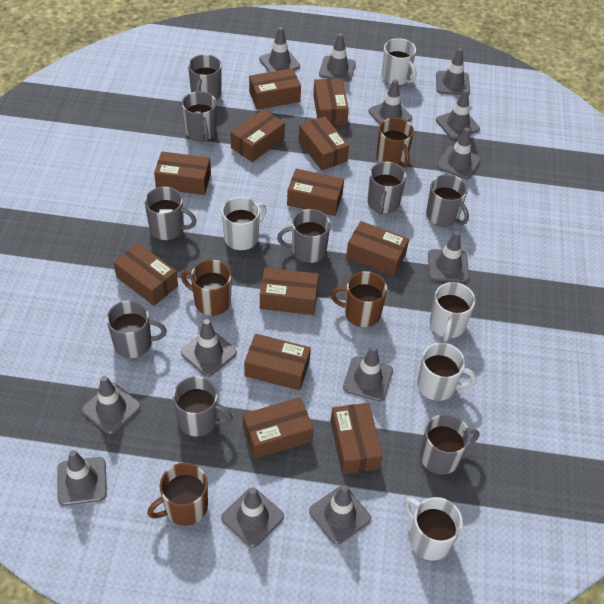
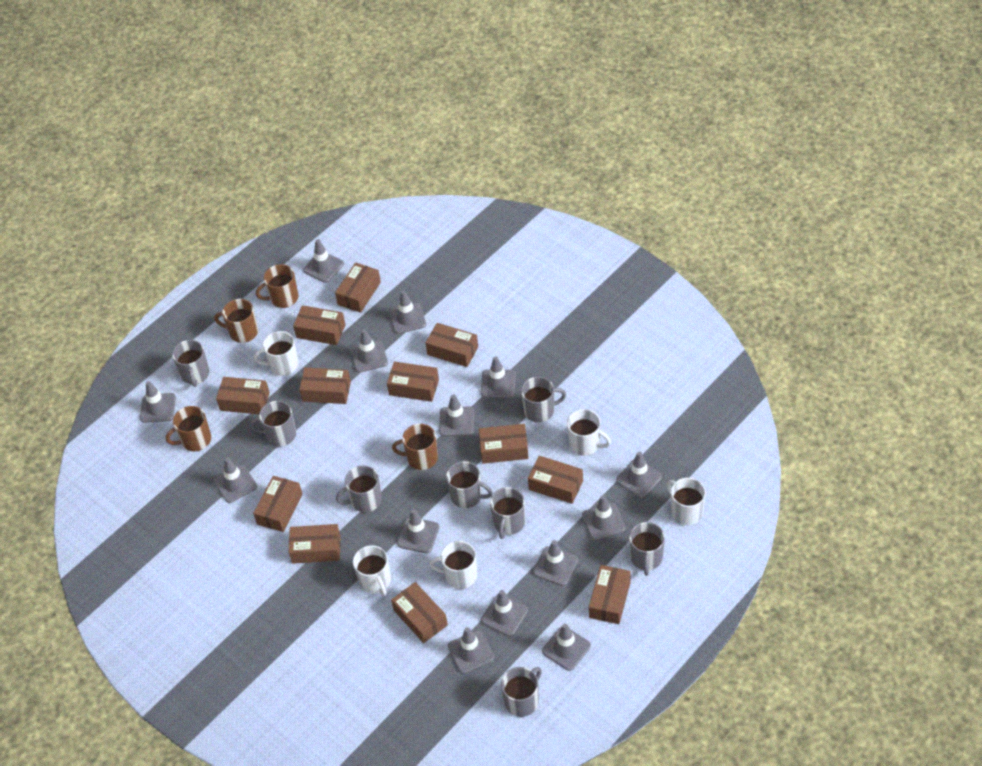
grey mug: [106,300,167,358] [144,187,196,240] [173,376,233,436] [182,91,217,141] [188,55,222,100] [277,209,330,263] [367,162,406,215] [420,414,479,475] [426,175,469,227] = 9 -> [172,340,210,387] [250,401,296,446] [336,465,382,512] [446,461,493,508] [490,487,525,539] [501,667,542,717] [521,377,566,423] [629,522,665,576] = 8
grey traffic cone: [58,450,107,506] [82,376,141,434] [181,319,237,377] [221,488,284,548] [259,27,300,72] [309,485,371,545] [319,33,356,82] [343,346,393,401] [368,79,412,125] [428,231,469,282] [436,48,470,95] [436,89,480,140] [437,128,481,180] = 13 -> [140,381,176,423] [214,458,257,503] [303,239,344,283] [351,329,388,373] [389,291,426,334] [397,509,439,553] [439,394,474,436] [448,627,494,674] [481,356,516,398] [481,590,528,636] [533,540,578,586] [542,624,591,671] [582,495,625,541] [616,452,662,498] = 14

